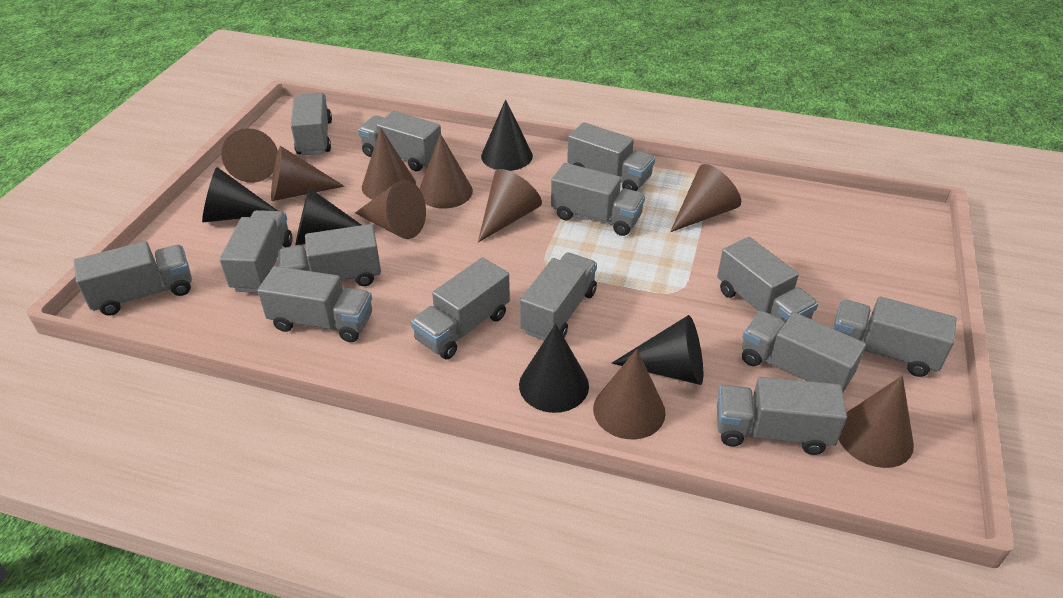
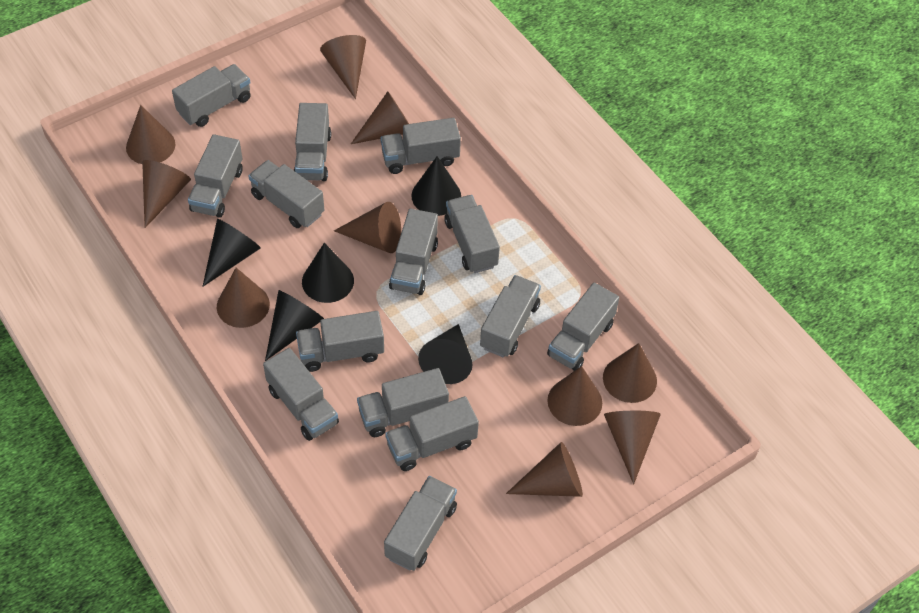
brown cone: [221,128,278,183] [271,146,345,201] [355,180,426,239] [362,128,416,200] [419,134,473,208] [478,169,542,242] [593,349,666,439] [670,164,741,232] [839,376,914,468] = 9 -> [126,105,175,164] [142,160,191,228] [217,268,270,328] [320,35,366,99] [334,202,401,253] [351,91,409,144] [506,442,583,497] [547,366,602,426] [603,343,657,403] [604,411,661,485] = 10

